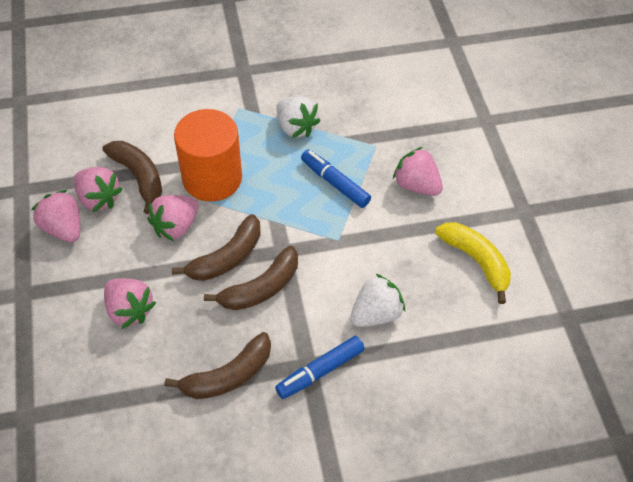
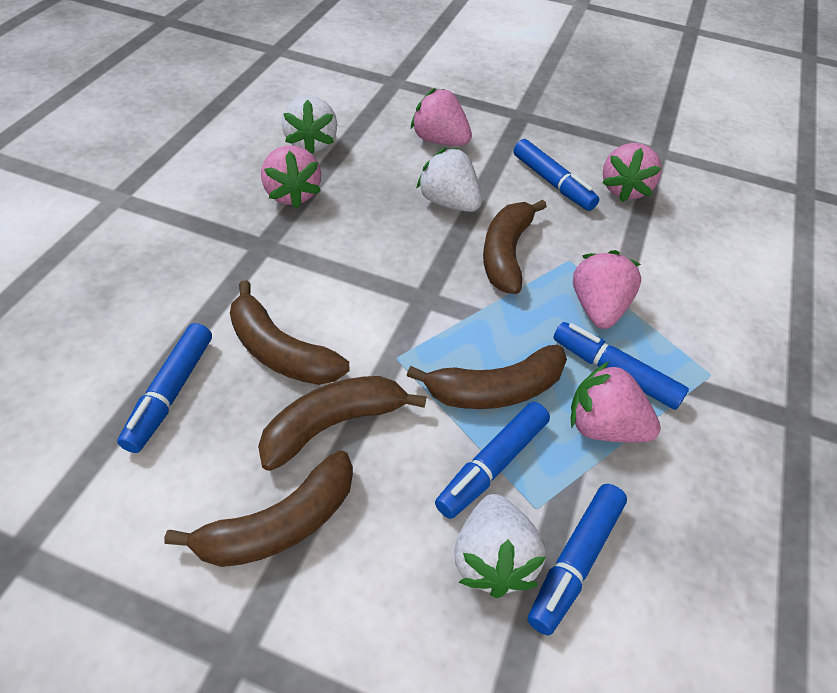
blue marker: [275,336,365,399] [301,149,371,208] = 2 -> [117,323,212,453] [435,402,550,519] [513,139,599,211] [528,484,627,635] [554,322,689,410] = 5
brown banana: [103,141,162,214] [164,332,271,399] [172,214,261,281] [204,246,298,310] = 4 -> [164,450,353,567] [230,280,349,385] [258,376,426,471] [406,345,567,409] [483,200,547,294] = 5
orange cylinder: [174,109,242,202] = 1 -> none = 0
white strawberry: [276,96,321,138] [350,274,405,327] = 2 -> [282,96,337,154] [416,148,482,212] [454,494,546,598] = 3
yellow banana: [435,222,511,304] = 1 -> none = 0

